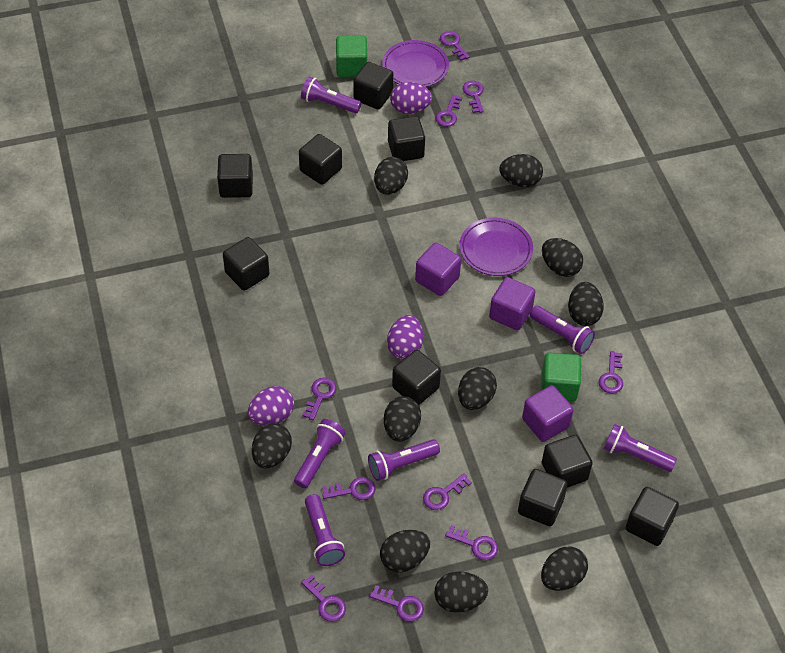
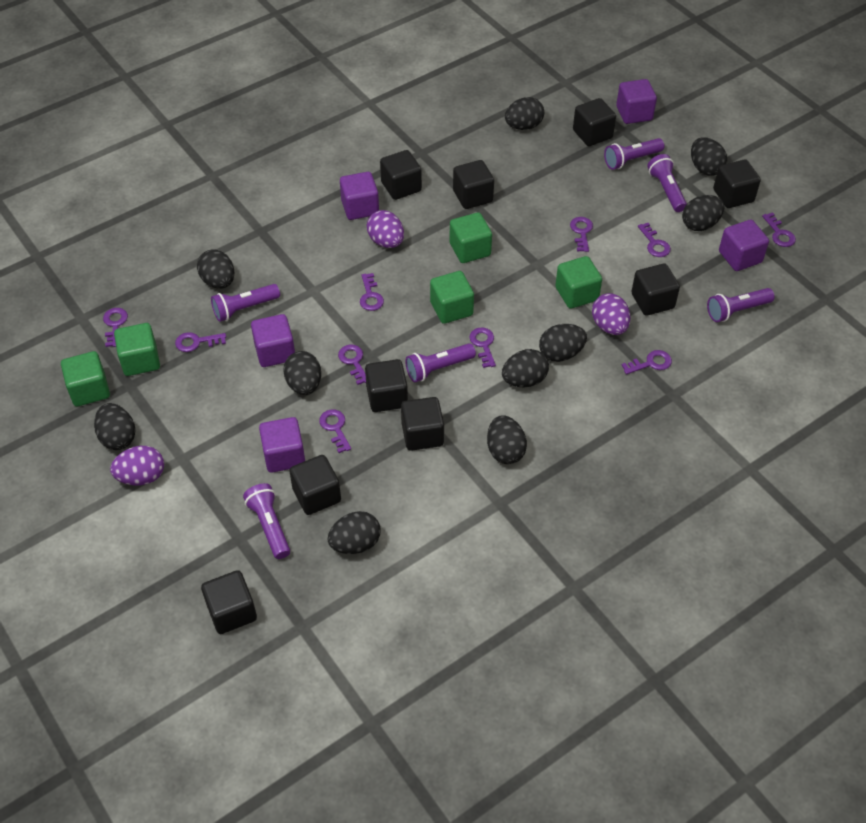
green cube: [336,36,367,77] [541,352,581,402] = 2 -> [61,351,110,407] [114,323,160,376] [430,271,474,324] [449,212,492,263] [555,256,602,309] = 5
purple cube: [415,243,461,296] [489,277,536,331] [522,385,574,442] = 3 -> [251,314,295,367] [259,417,305,473] [340,172,379,220] [616,79,657,124] [719,219,769,271] = 5
purple plate: [382,40,449,87] [459,218,533,276] = 2 -> none = 0

